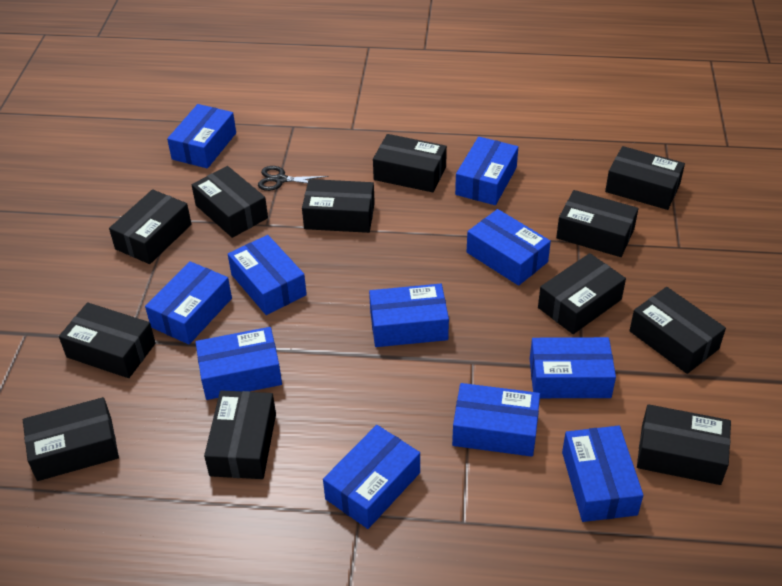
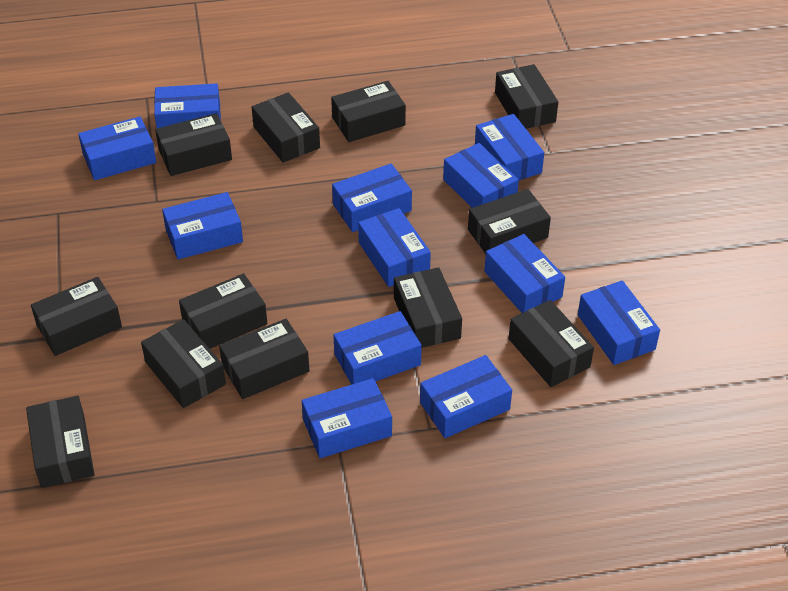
black scissors: [258,166,328,191] = 1 -> none = 0
blue box: [145,261,232,345] [167,104,236,168] [196,327,282,400] [228,235,307,315] [323,425,420,529] [369,284,449,347] [452,383,540,457] [455,137,518,205] [467,209,551,286] [530,337,616,398] [562,426,643,522] = 11 -> [78,116,156,180] [154,83,221,128] [162,192,243,260] [302,378,392,458] [332,164,412,232] [334,311,422,385] [358,208,431,287] [420,355,512,438] [443,143,519,208] [475,114,544,180] [484,234,565,313] [578,280,660,365] = 12

